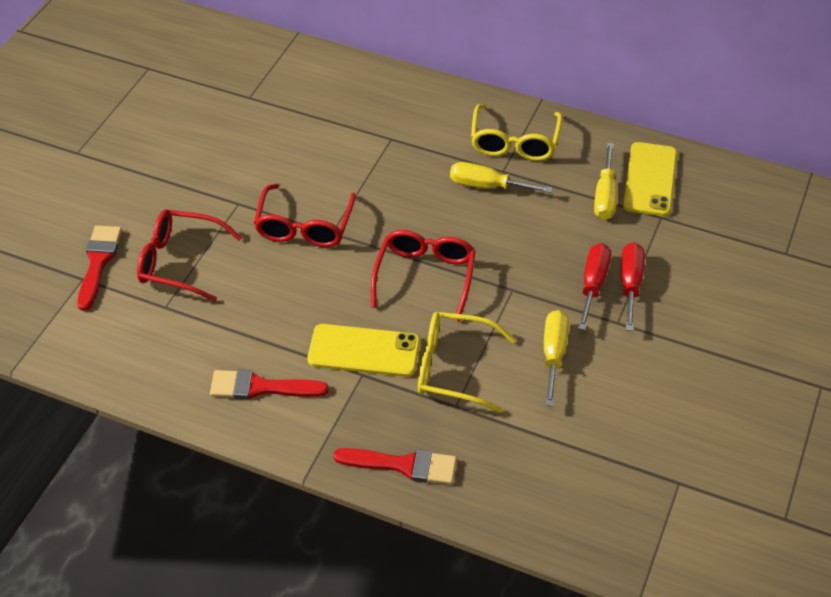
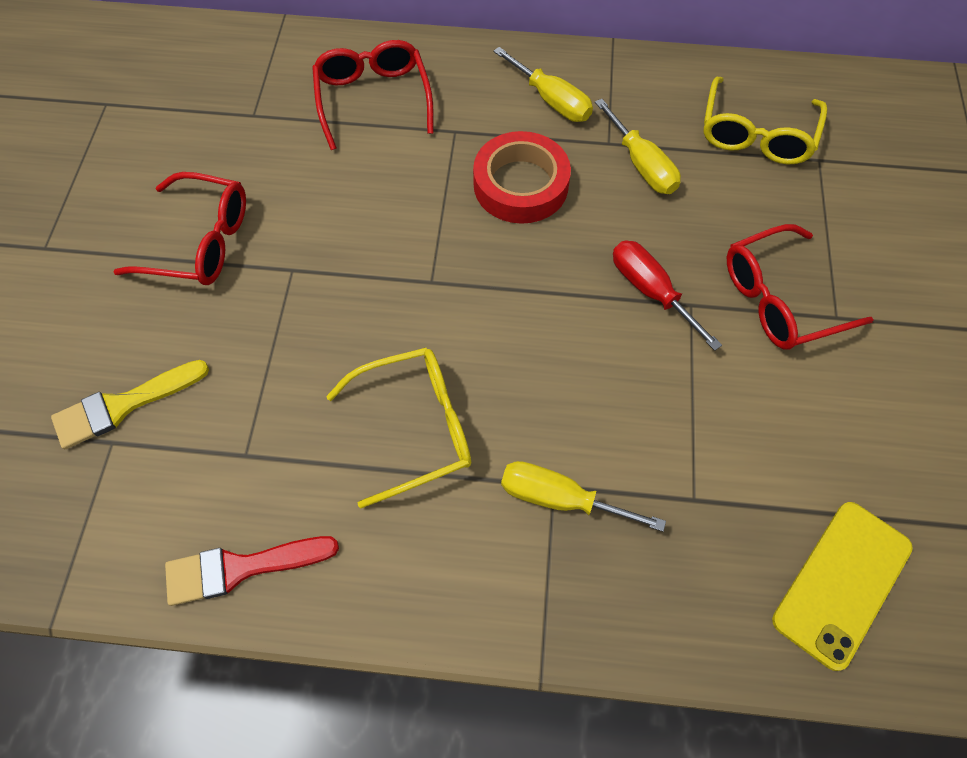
red brush: [77,225,122,311] [210,370,329,399] [333,448,457,485] = 3 -> [165,536,339,606] = 1
red screwdriver: [578,243,611,330] [621,242,645,331] = 2 -> [613,240,722,351] = 1
red tape: none = 0 -> [473,131,571,224] = 1
yellow brush: none = 0 -> [51,360,209,449] = 1
yellow phone: [308,324,420,377] [623,142,677,216] = 2 -> [772,502,913,671] = 1

